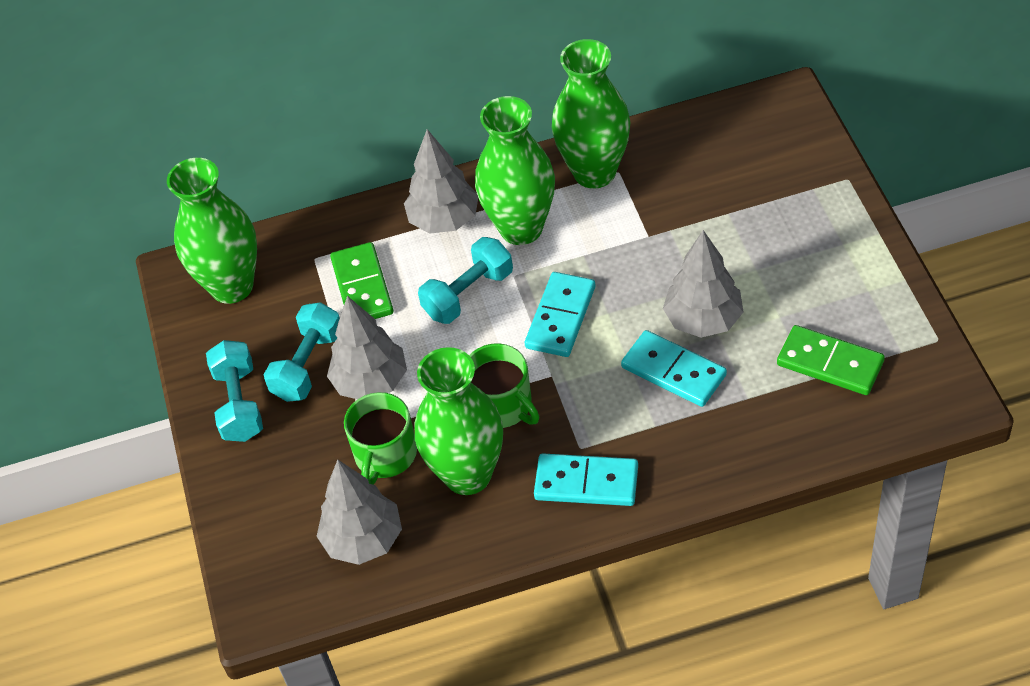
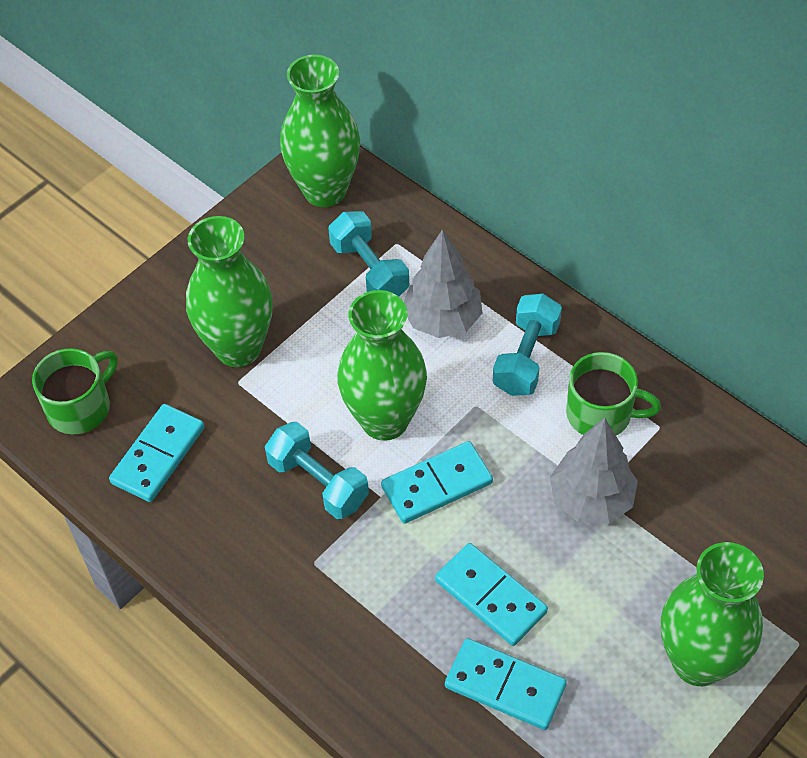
green domino: [330,242,393,319] [777,325,885,395] = 2 -> none = 0
grey tree: [316,460,402,565] [327,296,407,399] [404,129,478,233] [663,230,744,338] = 4 -> [404,230,482,338] [550,418,638,524] = 2
turquoise domino: [525,272,595,357] [534,453,638,506] [621,330,727,407] = 3 -> [109,404,205,502] [381,441,493,524] [435,543,548,646] [445,638,567,730] = 4

